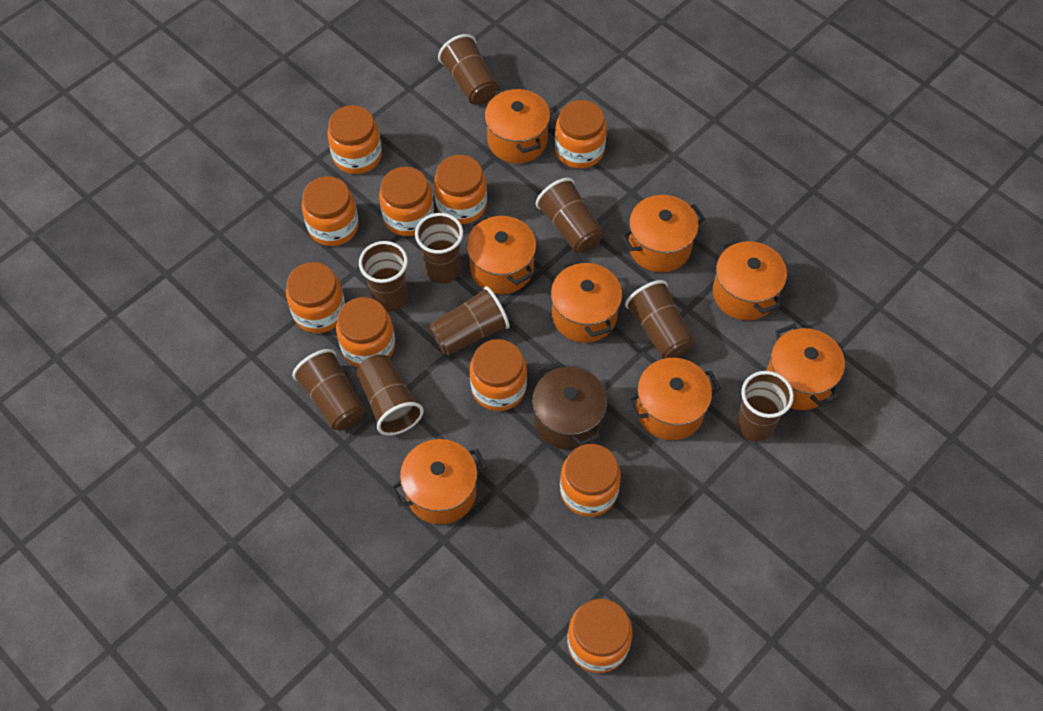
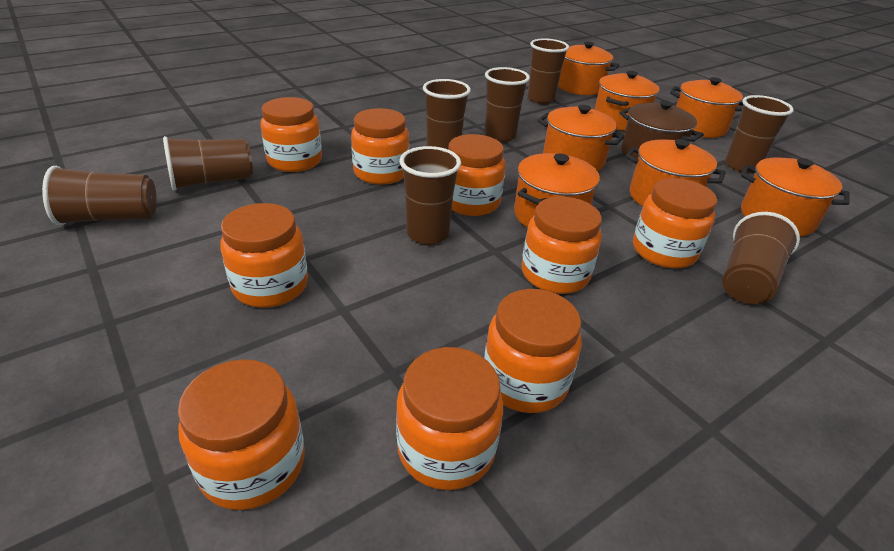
brown cup: [292,349,365,431] [356,355,424,435] [359,241,408,312] [415,213,463,284] [429,286,510,355] [438,34,498,105] [536,178,604,253] [625,280,694,359] [736,371,794,441] = 9 -> [42,166,157,226] [163,136,253,191] [399,146,461,245] [423,79,471,149] [484,67,530,142] [527,38,569,104] [722,212,800,304] [725,95,794,173] = 8
orange jar: [286,262,345,333] [302,176,359,246] [327,105,382,174] [336,297,395,367] [379,167,434,236] [434,155,487,224] [470,339,527,411] [555,100,607,169] [560,444,621,517] [567,599,633,673] = 10 -> [178,359,305,510] [220,203,308,308] [260,97,322,172] [351,108,409,185] [396,347,503,490] [448,134,505,216] [484,289,582,413] [522,196,602,294] [633,178,717,268] = 9
orange pot: [391,439,487,524] [466,214,536,294] [485,87,550,164] [551,259,622,343] [621,195,705,272] [627,358,721,440] [713,238,787,321] [766,324,845,410] = 8 -> [514,153,600,227] [538,105,625,171] [558,42,620,95] [594,71,659,131] [626,139,726,206] [670,77,743,138] [741,157,849,237] = 7

